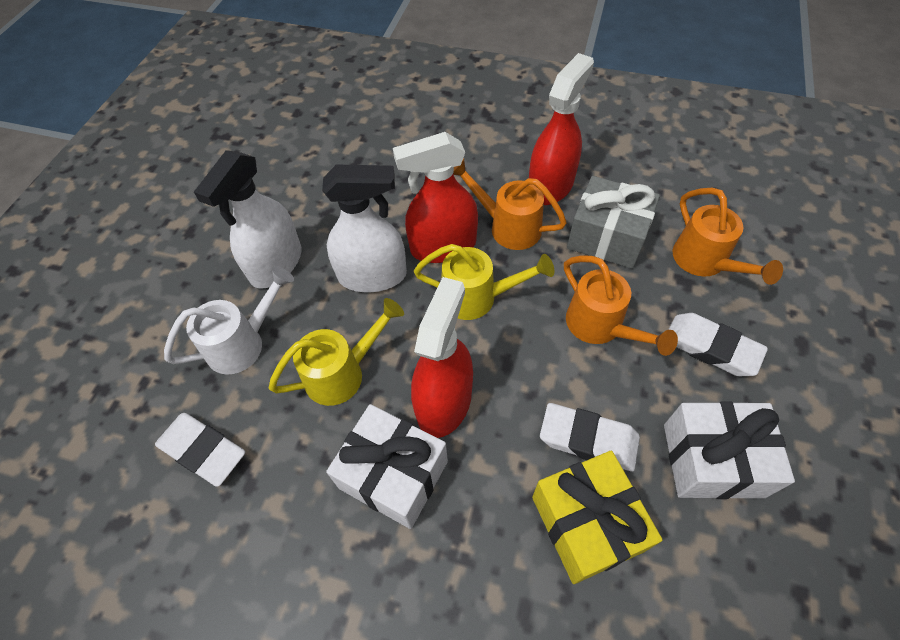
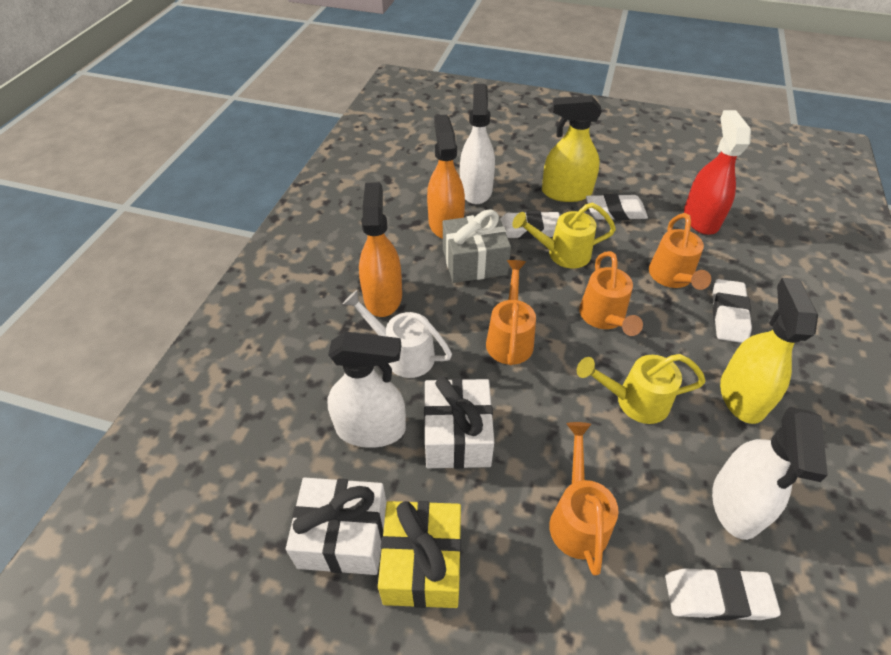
orange spray bottle: none = 0 -> [359,182,402,317] [427,115,465,239] = 2
orange watering can: [453,158,567,250] [564,255,678,356] [673,188,783,285] = 3 -> [486,260,536,365] [549,422,619,576] [579,251,643,336] [649,213,711,290] = 4
red spray bottle: [393,132,478,263] [411,277,473,438] [529,53,594,205] = 3 -> [684,110,751,235] = 1
white eraser: [155,413,245,487] [540,403,640,471] [668,313,768,376] = 3 -> [500,211,560,239] [586,194,648,220] [665,568,781,621] [712,279,752,343] = 4
white spray bottle: [194,150,301,289] [322,164,407,292] = 2 -> [327,332,406,448] [460,84,495,204] [712,407,828,540] = 3
yellow spray bottle: none = 0 -> [542,95,602,202] [720,278,818,424] = 2

